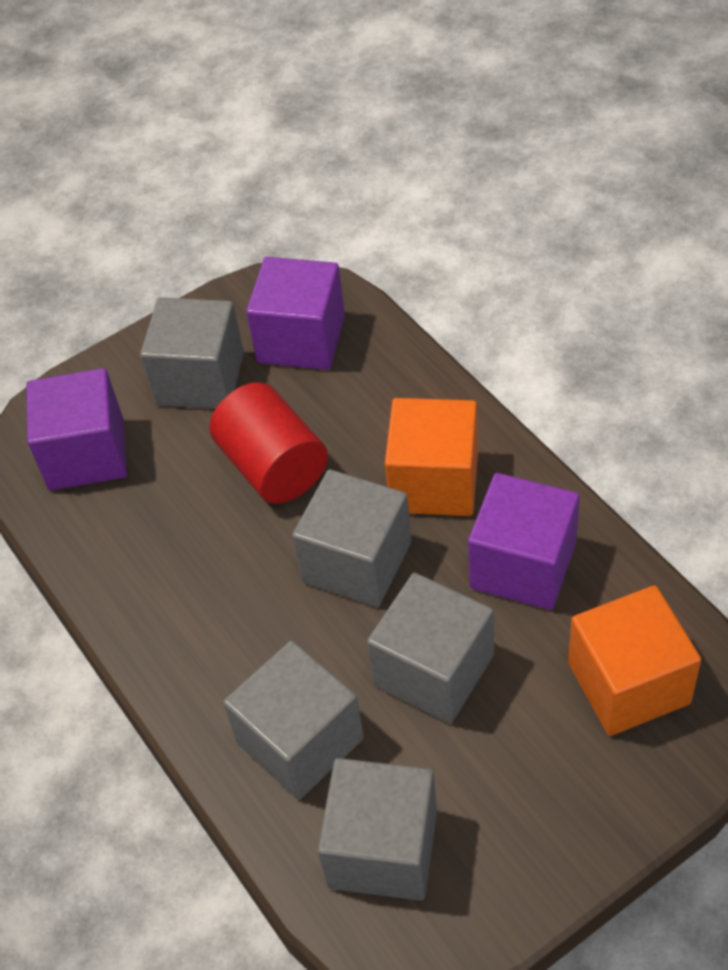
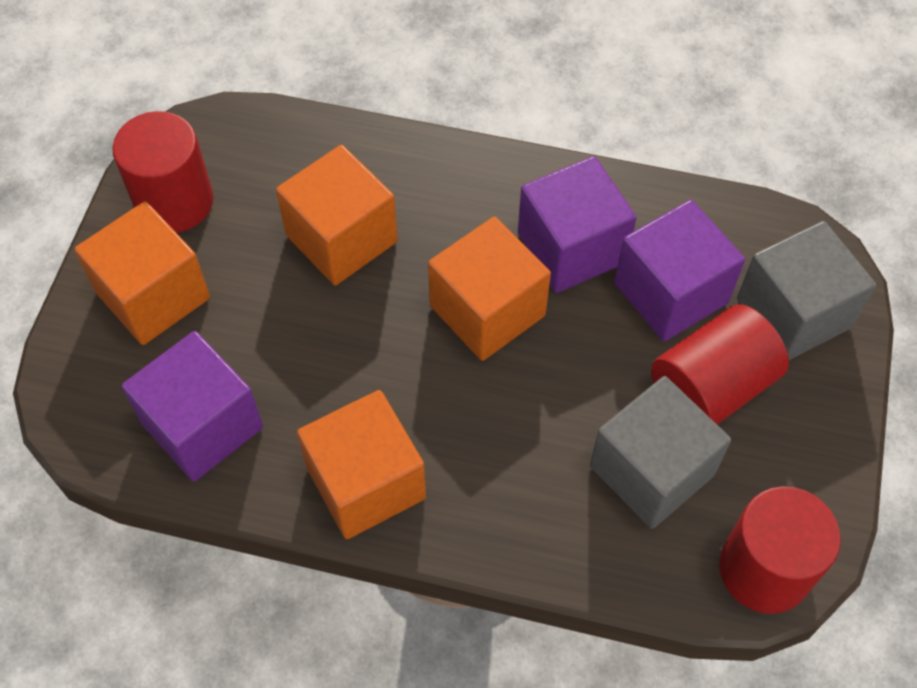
grey cube: [140,297,244,409] [223,641,364,800] [292,469,412,607] [317,758,437,901] [367,573,494,723] = 5 -> [590,376,731,529] [737,221,876,360] = 2
orange cube: [385,398,478,516] [568,585,701,736] = 2 -> [74,201,210,345] [276,145,398,285] [297,390,426,539] [428,217,551,361] = 4
red cylinder: [209,382,328,504] = 1 -> [112,111,214,233] [651,304,789,425] [719,486,841,614] = 3

